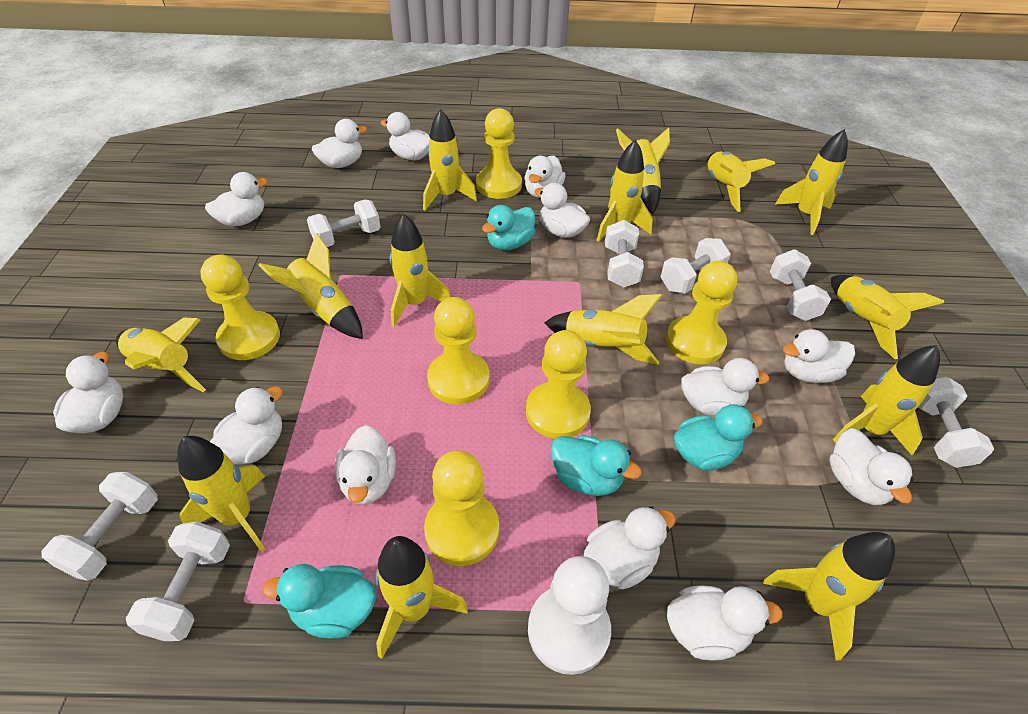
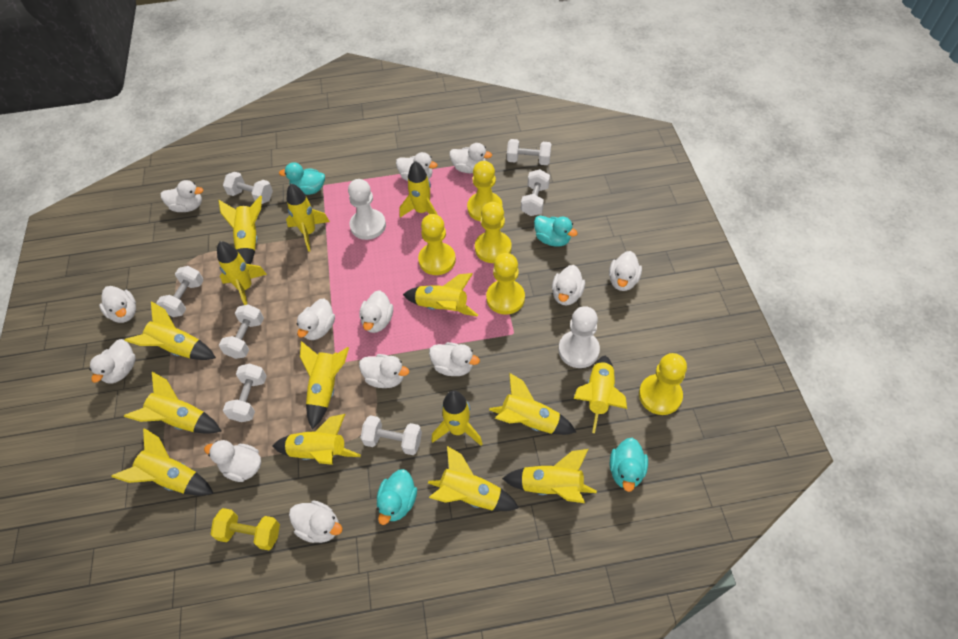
white pawn: [528,556,611,675] = 1 -> [348,179,386,240] [558,306,600,368] = 2
yellow dumbbell: none = 0 -> [211,508,280,550] = 1
yellow pawn: [200,255,280,360] [424,451,499,566] [427,297,490,404] [476,108,522,199] [526,330,591,439] [666,261,737,364] = 6 -> [418,214,456,275] [467,161,503,222] [475,202,512,263] [486,253,525,315] [639,353,687,415] = 5
yellow rocket: [116,318,206,392] [177,436,266,552] [258,233,363,339] [376,536,468,659] [390,213,451,327] [423,109,477,211] [544,294,662,365] [597,140,653,242] [616,127,670,214] [707,152,775,212] [763,532,895,661] [775,129,848,235] [831,275,944,359] [833,345,940,456] = 14 -> [111,428,214,496] [124,301,216,360] [124,372,221,434] [217,241,267,305] [218,196,262,264] [272,414,361,465] [286,184,330,252] [300,341,349,429] [400,161,438,217] [403,273,478,317] [428,446,519,511] [431,390,482,446] [489,373,576,435] [502,449,597,503] [574,356,627,433] = 15

